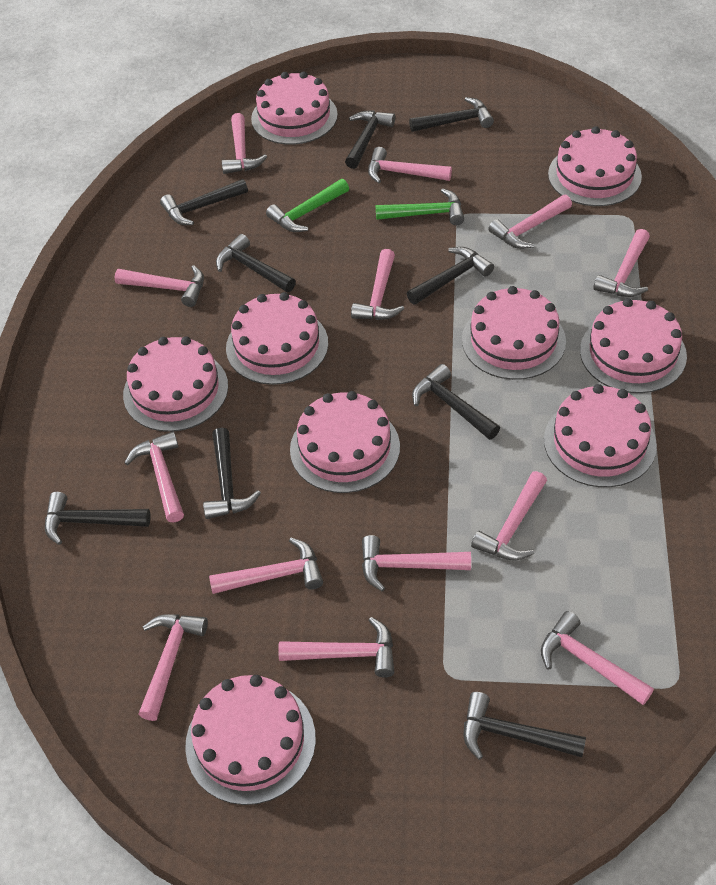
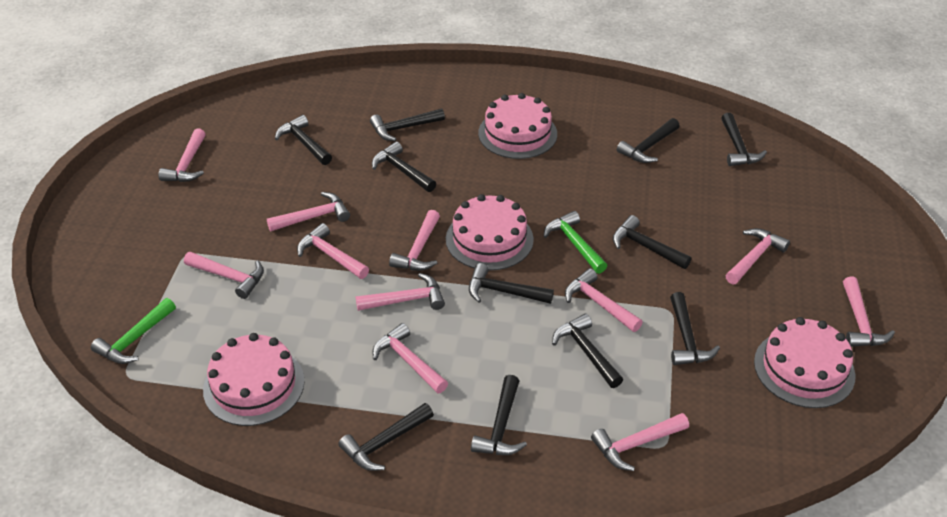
black hammer: [45,492,150,545] [160,179,248,225] [203,428,261,519] [216,234,296,292] [345,111,395,169] [407,247,494,305] [409,97,494,132] [412,364,500,440] [464,692,586,760] = 9 -> [275,115,332,165] [338,403,434,471] [370,108,445,141] [372,141,436,192] [469,263,554,304] [471,375,527,455] [552,314,623,388] [613,215,691,269] [617,118,679,163] [670,292,720,365] [721,113,767,166] = 11
pink cake: [123,336,228,432] [185,675,316,805] [226,292,328,385] [251,71,338,145] [290,391,400,493] [462,286,566,380] [544,384,657,487] [548,126,642,206] [580,298,687,393] = 9 -> [203,333,305,426] [446,194,534,271] [478,93,557,159] [754,317,856,408] = 4
pink hammer: [115,265,204,307] [125,432,184,523] [138,614,208,721] [209,538,323,594] [222,113,267,174] [278,617,394,678] [351,249,404,320] [362,535,471,592] [368,147,452,183] [471,471,547,561] [488,195,572,249] [541,611,654,705] [593,229,650,297] = 13 -> [158,128,206,182] [184,252,264,299] [267,192,350,231] [297,223,369,279] [356,273,445,311] [373,323,448,394] [389,210,440,271] [565,268,643,332] [591,413,689,471] [725,228,790,284] [843,277,895,347] = 11

